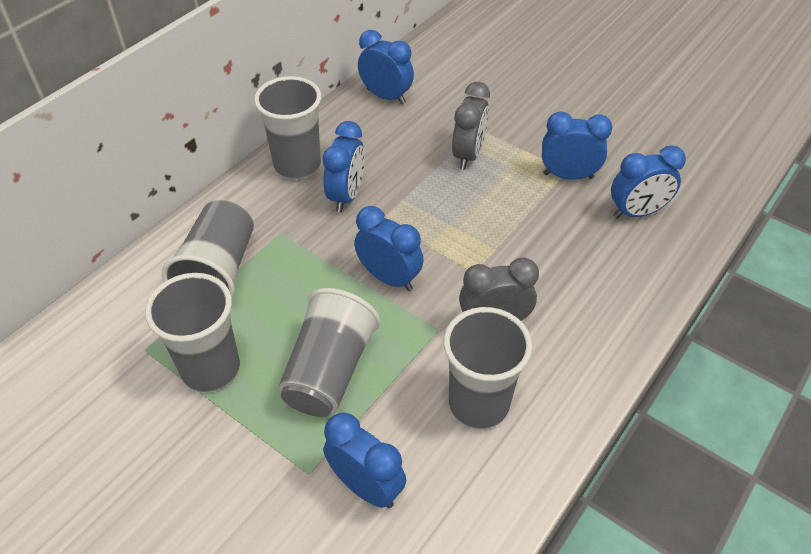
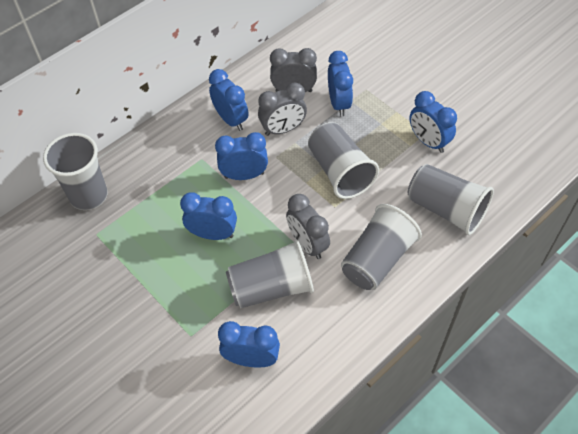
grey clock: [452,82,490,169] [459,257,539,321] = 2 -> [258,83,307,136] [270,48,317,92] [286,194,330,259] = 3

